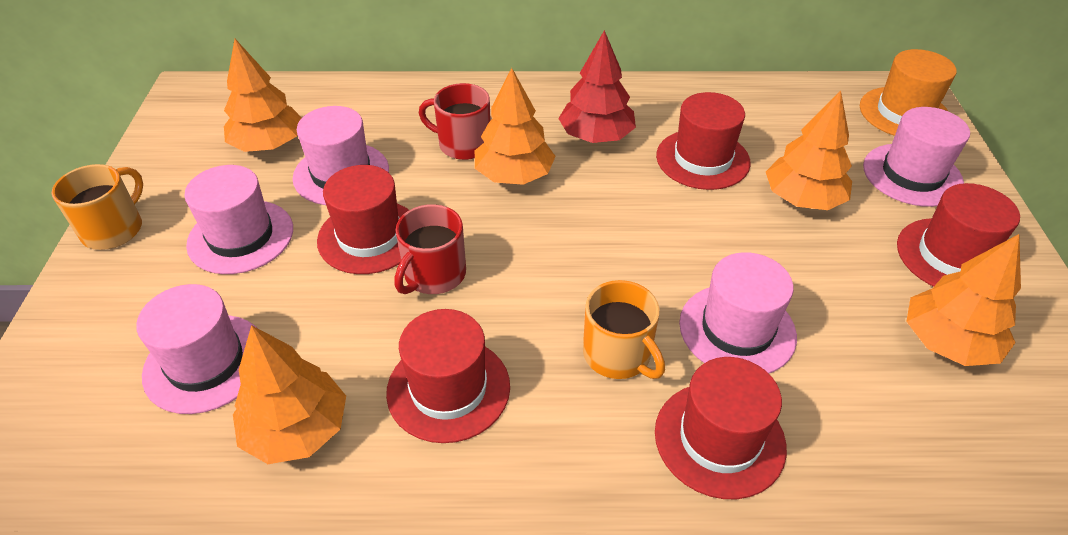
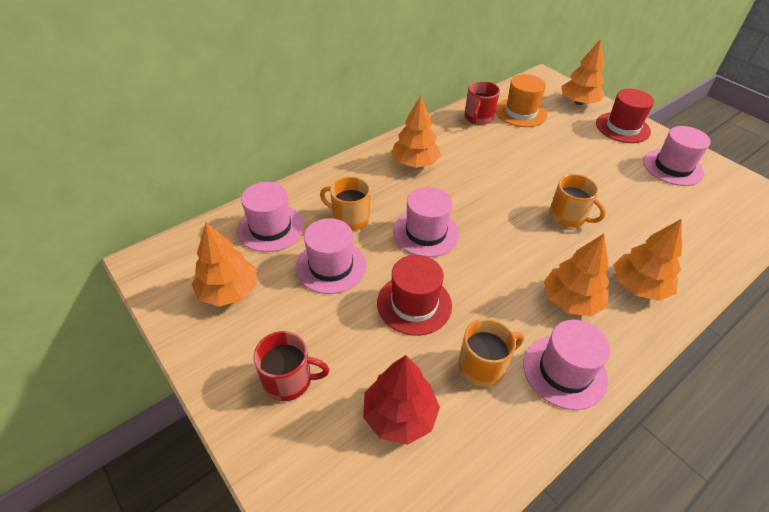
orange mug: [52,164,143,250] [583,280,665,379] = 2 -> [320,177,370,231] [458,319,524,387] [549,174,606,227] = 3
red hat: [317,165,409,274] [386,309,510,443] [655,357,787,499] [656,92,751,190] [897,183,1020,287] = 5 -> [377,255,452,336] [596,89,654,143] = 2

